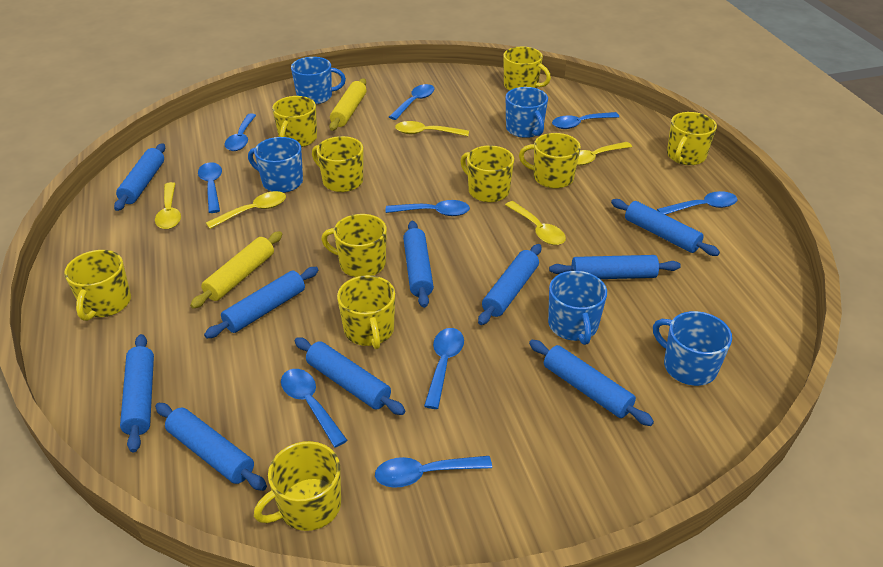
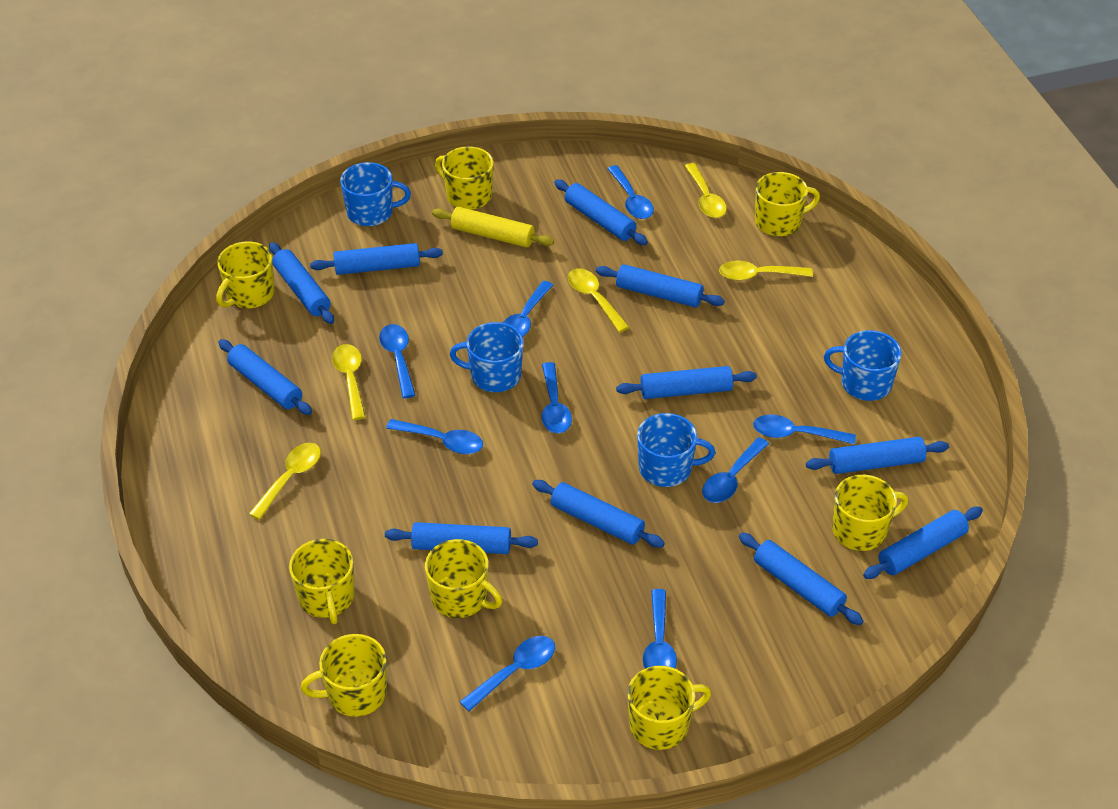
blue mug: [248,137,303,193] [291,57,346,104] [506,87,548,138] [548,271,607,345] [653,311,732,386] = 5 -> [340,162,411,226] [450,322,524,392] [637,413,715,487] [824,330,902,401] = 4
blue rolling pin: [114,143,165,211] [120,334,154,452] [155,403,267,491] [204,267,318,338] [295,337,405,415] [403,221,434,308] [478,244,541,325] [529,340,654,426] [549,255,681,279] [611,199,720,256] = 10 -> [218,339,312,415] [269,242,334,324] [310,243,443,275] [385,522,538,554] [532,480,665,548] [554,180,648,245] [596,264,725,308] [616,366,757,399] [739,533,864,625] [806,437,949,474] [863,507,983,579] = 11
yellow mug: [64,250,131,321] [254,441,341,531] [272,96,317,147] [312,136,363,192] [321,214,387,277] [337,275,395,349] [460,146,514,202] [503,47,551,91] [519,133,581,188] [667,112,717,165] = 10 -> [216,241,275,308] [289,539,354,624] [301,634,387,717] [425,539,502,618] [435,146,493,210] [627,666,711,750] [755,172,820,236] [832,475,908,551] = 8
yellow rolling pin: [190,231,282,309] [329,78,366,131] = 2 -> [432,207,554,248] = 1

